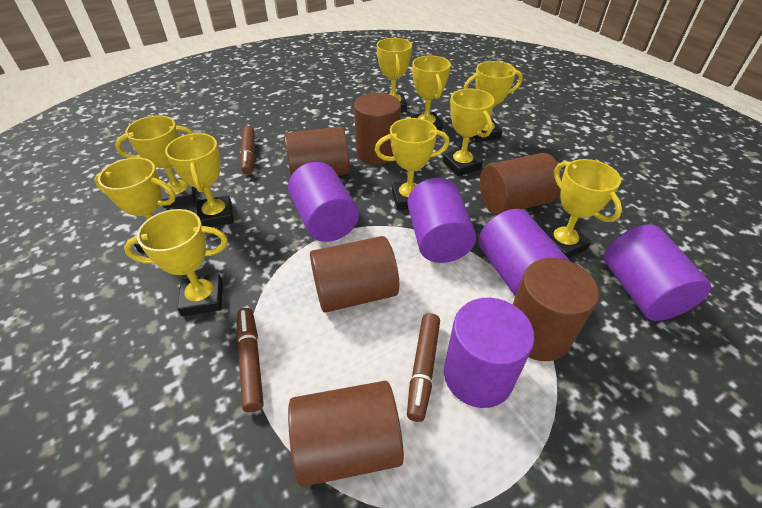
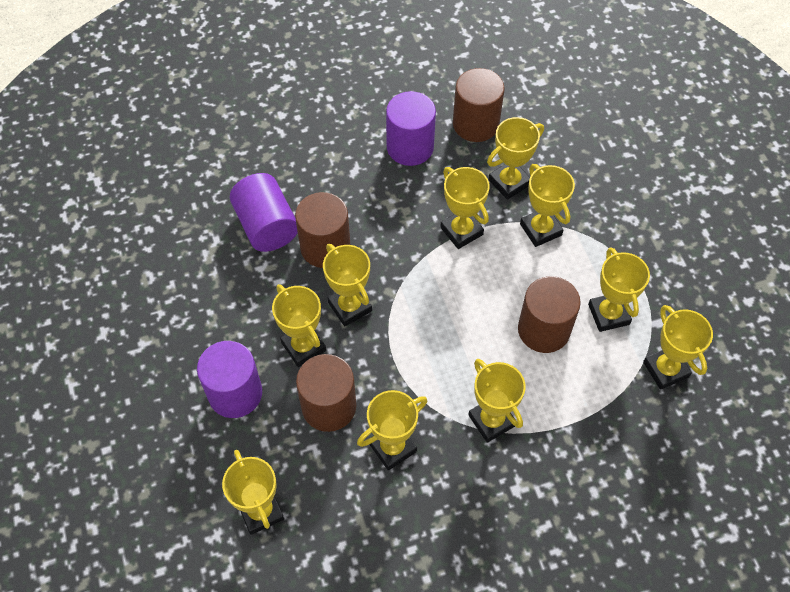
brown cylinder: [284,126,350,176] [288,381,404,487] [310,236,399,313] [354,93,401,164] [480,153,562,215] [513,258,599,361] = 6 -> [295,192,350,268] [296,354,356,432] [453,68,505,142] [518,276,581,353] = 4
brown marker: [236,308,264,412] [240,126,255,175] [407,313,440,422] = 3 -> none = 0
purple cylinder: [288,162,359,242] [407,178,476,263] [444,298,535,408] [479,209,570,296] [604,224,711,321] = 5 -> [197,341,262,418] [230,173,298,252] [386,91,436,166] = 3

